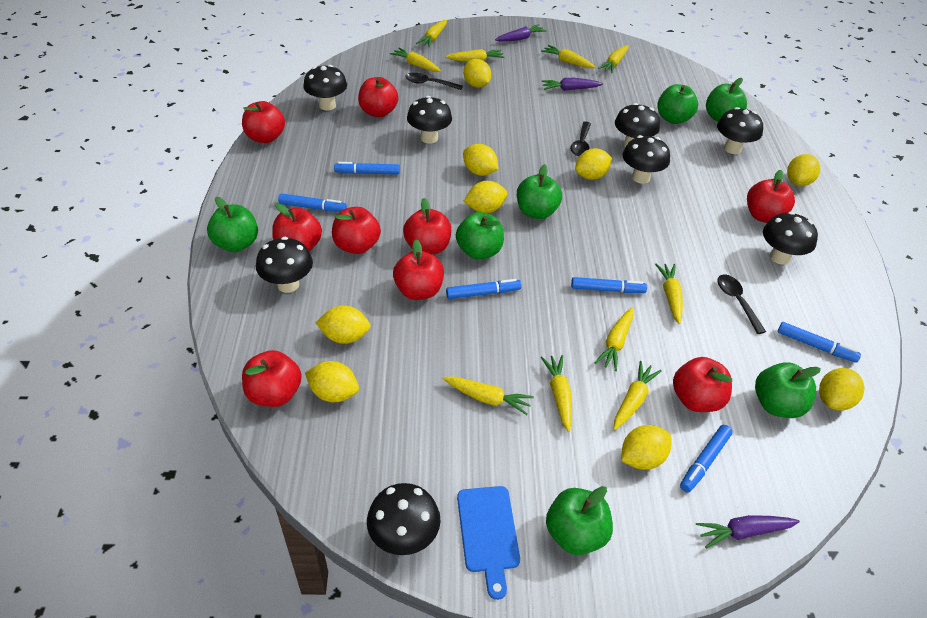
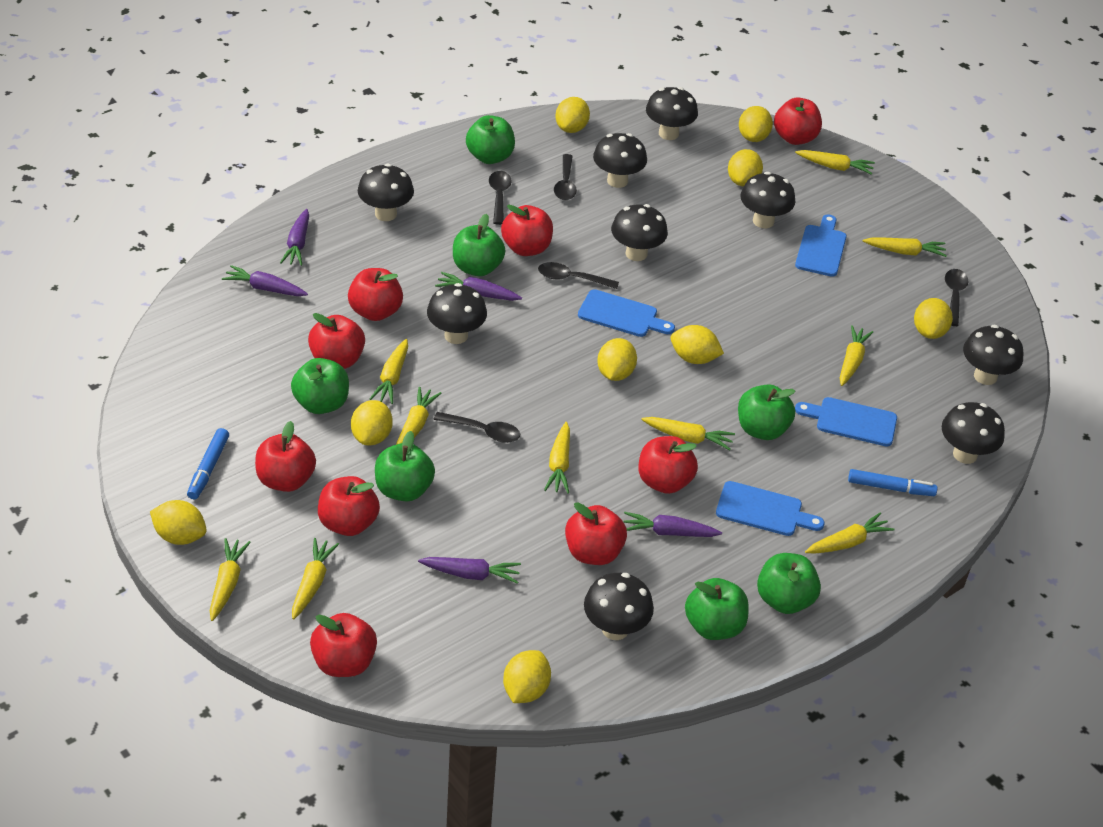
black mushroom: [256,237,313,293] [303,65,347,110] [367,483,440,555] [407,96,452,144] [615,103,660,147] [623,135,670,184] [717,107,763,154] [763,212,818,265] = 8 -> [358,164,414,221] [427,283,487,344] [584,573,654,640] [593,133,647,188] [611,204,668,261] [646,87,698,140] [740,172,795,228] [942,402,1005,464] [963,325,1024,385] = 9
black spoon: [405,72,463,90] [570,122,591,156] [717,275,766,334] = 3 -> [433,412,520,443] [489,171,512,225] [538,262,619,289] [554,154,577,200] [945,269,968,326] = 5
blue cutting board: [457,486,520,600] = 1 -> [578,289,675,337] [716,481,824,536] [795,215,847,277] [795,397,897,446] = 4
blue marker: [278,193,347,212] [334,162,400,175] [446,279,521,299] [571,277,647,293] [680,425,733,493] [778,322,861,363] = 6 -> [187,428,229,499] [848,469,937,496] = 2
purple carrot: [495,24,547,42] [541,78,603,91] [696,515,800,549] = 3 -> [222,265,308,296] [280,209,309,266] [418,557,521,584] [435,272,522,301] [624,512,722,537] = 5

